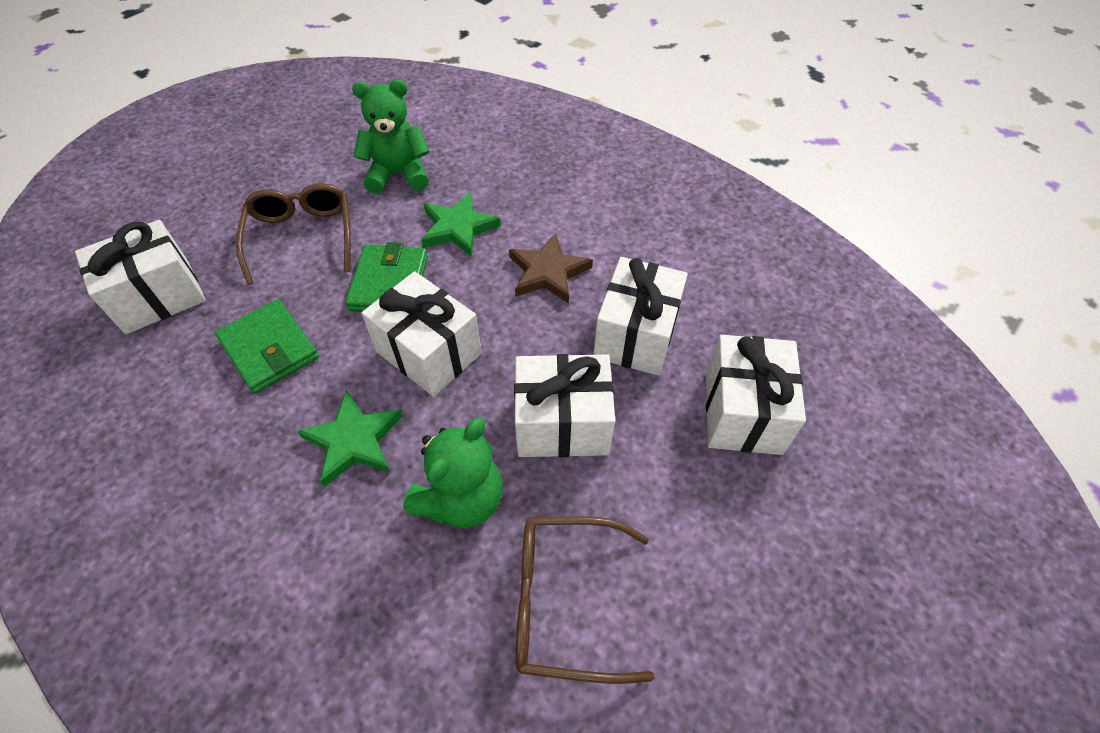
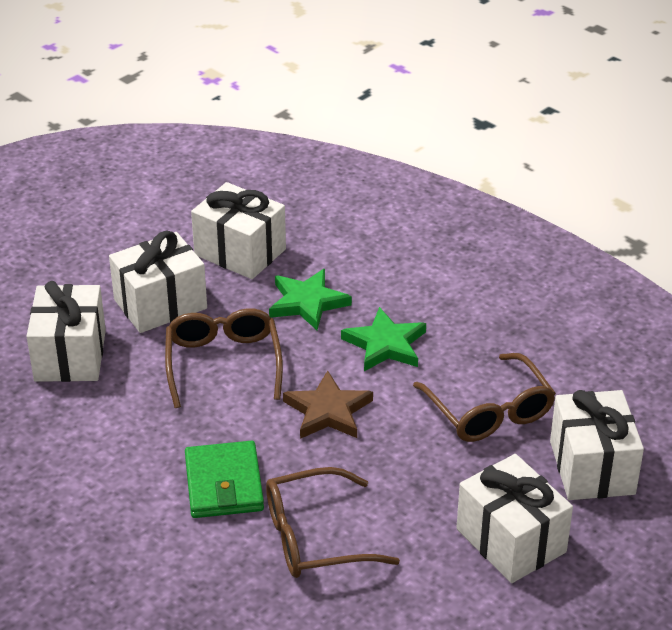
brown glasses: [236,183,351,285] [516,516,654,684] = 2 -> [165,308,283,408] [266,467,400,578] [413,353,556,442] = 3
green teddy bear: [352,79,430,194] [403,418,503,528] = 2 -> none = 0
green wallet: [215,299,319,394] [345,242,428,312] = 2 -> [185,441,264,518] = 1

